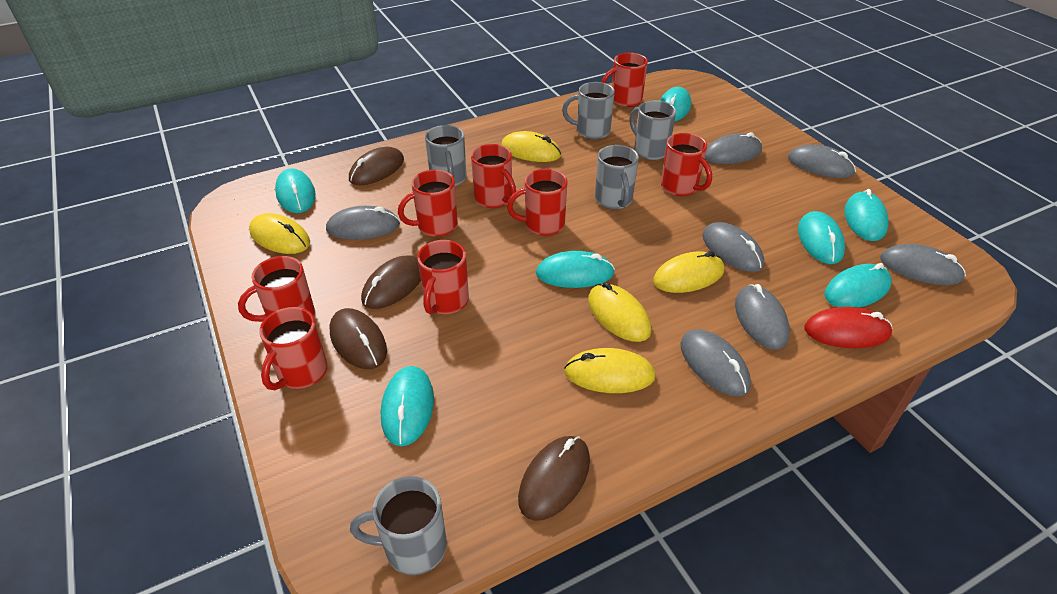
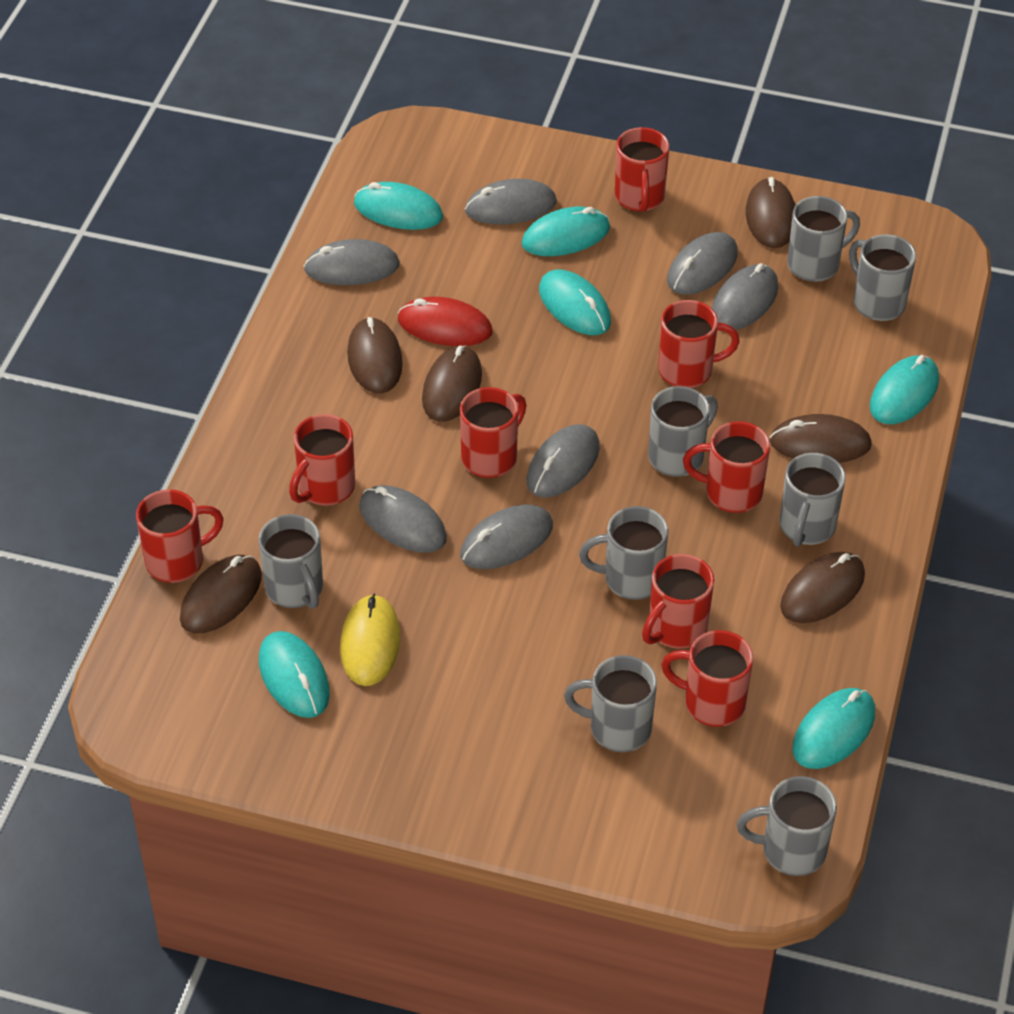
brown mouse: [330,308,387,369] [349,147,404,185] [361,255,421,309] [518,436,590,521] = 4 -> [180,555,262,633] [347,317,403,394] [422,345,482,422] [746,177,795,248] [770,414,872,463] [780,552,865,623] = 6
grey mug: [350,476,447,575] [425,125,467,186] [562,82,615,139] [595,145,639,209] [630,100,676,160] = 5 -> [259,514,323,609] [564,655,657,752] [579,506,669,600] [648,386,718,477] [737,776,837,876] [780,453,846,547] [787,196,860,282] [849,234,916,321] = 8
turquoise mouse: [275,168,316,213] [381,366,434,446] [536,251,615,288] [660,87,691,121] [798,211,845,264] [824,263,892,308] [844,189,889,241] = 7 -> [259,631,330,718] [354,182,443,230] [521,207,610,256] [539,269,611,335] [793,688,875,769] [870,355,939,424] = 6
yellow mouse: [249,213,310,254] [501,131,561,162] [564,348,656,393] [588,282,651,342] [653,251,724,293] = 5 -> [340,594,400,686] = 1

